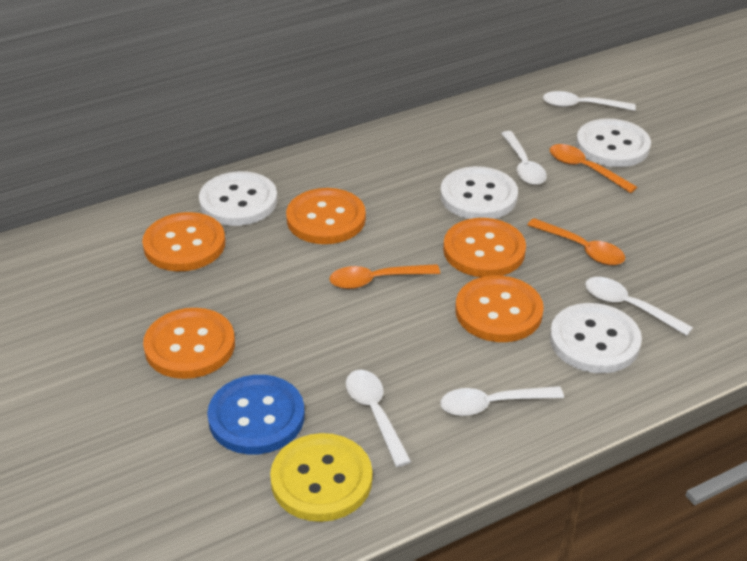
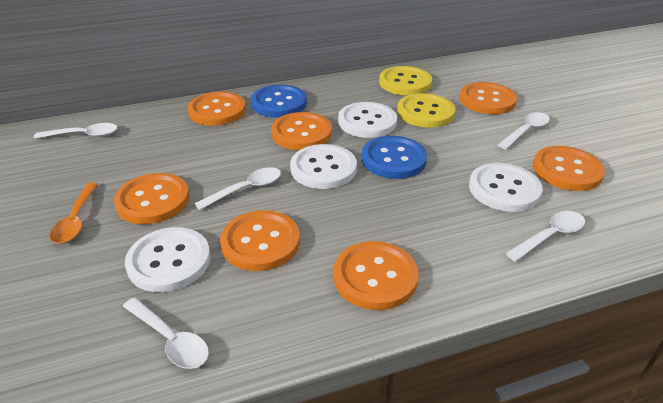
blue button: [207,375,305,454] = 1 -> [251,85,307,118] [362,136,427,179] = 2
orange button: [142,212,225,271] [143,308,235,379] [286,188,366,244] [443,218,526,277] [455,275,544,342] = 5 -> [114,173,189,224] [188,92,246,126] [220,210,300,271] [271,112,332,150] [334,241,419,310] [460,82,517,114] [533,146,605,191] = 7
orange spoon: [330,264,440,289] [528,218,625,265] [550,144,637,193] = 3 -> [50,182,98,244] = 1
yellow button: [270,433,372,522] = 1 -> [379,66,432,95] [397,93,456,128] = 2

